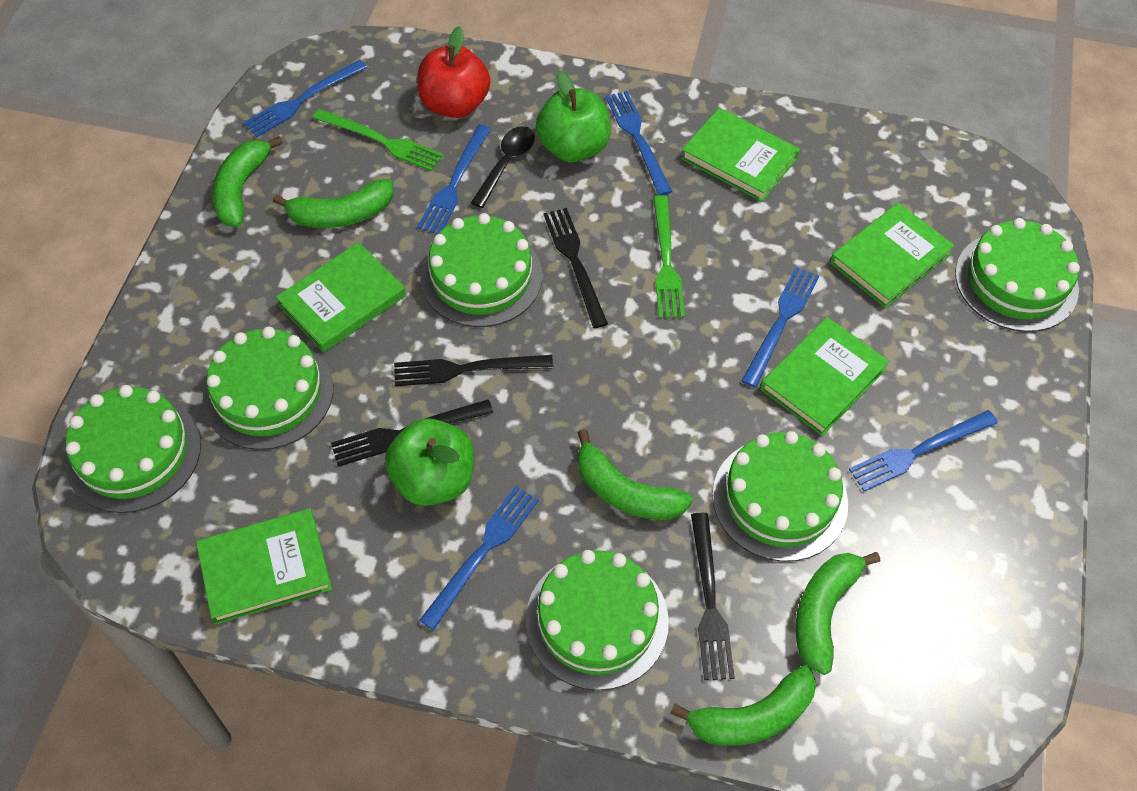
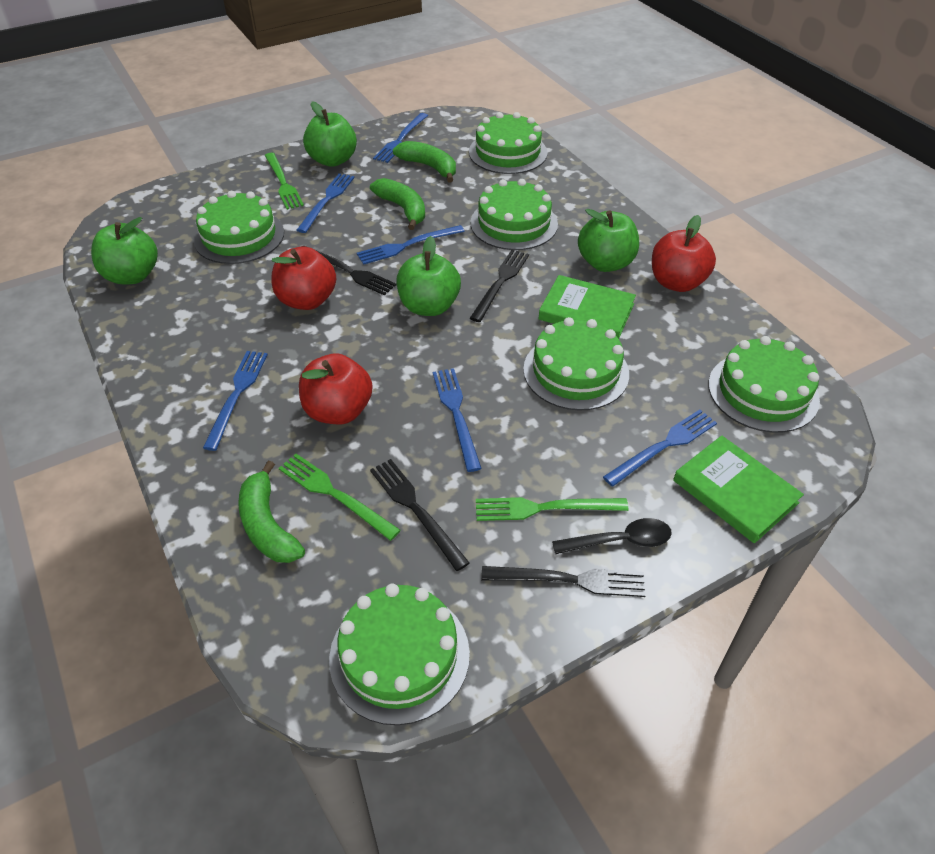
green apple: [385,418,474,506] [536,71,611,162] = 2 -> [91,217,158,285] [303,102,357,167] [397,236,461,316] [578,209,639,272] = 4
green banana: [212,136,283,227] [273,179,393,228] [577,429,693,520] [670,665,816,746] [795,552,880,675] = 5 -> [238,460,305,563] [370,178,425,230] [393,141,456,183] = 3
green book: [196,508,332,624] [276,242,406,353] [681,107,800,202] [760,317,890,436] [830,203,955,308] = 5 -> [538,275,636,339] [673,435,804,543] = 2
green fork: [313,109,443,171] [653,195,685,318] = 2 -> [265,153,304,210] [279,454,401,541] [476,497,628,521] = 3
red apple: [417,26,490,118] = 1 -> [271,247,336,310] [299,353,372,424] [652,215,716,292] = 3

